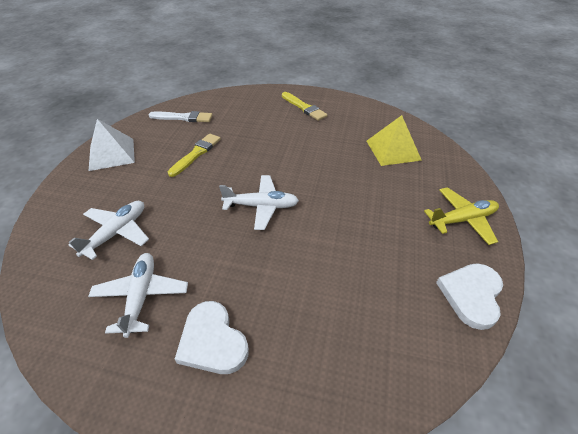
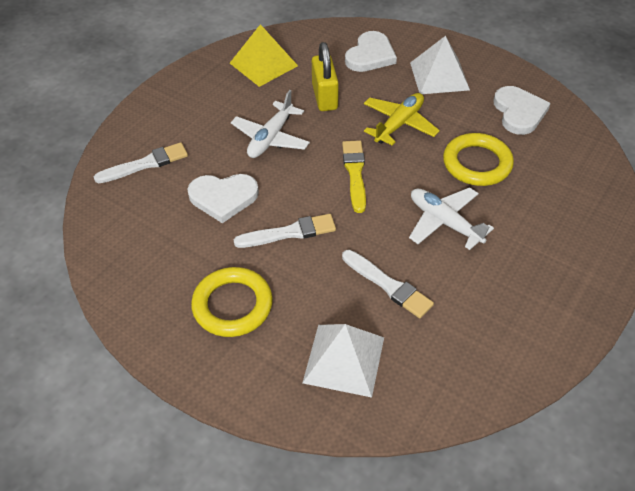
white brush: [149,111,212,122] = 1 -> [94,142,188,183] [234,214,336,248] [342,250,434,318] = 3
white heart: [175,301,249,374] [436,263,503,330] = 2 -> [187,174,259,223] [345,31,397,72] [493,86,551,135] = 3
white plane: [69,201,149,260] [88,253,188,338] [219,175,299,230] = 3 -> [231,90,310,158] [409,187,494,250] = 2
white pyramid: [89,119,135,171] = 1 -> [302,324,384,398] [410,36,470,94] = 2
yellow brush: [168,134,221,177] [282,92,328,121] = 2 -> [342,140,366,213] = 1
yellow padlock: none = 0 -> [312,42,339,111] = 1
yellow ring: none = 0 -> [191,267,273,337] [443,133,514,186] = 2

